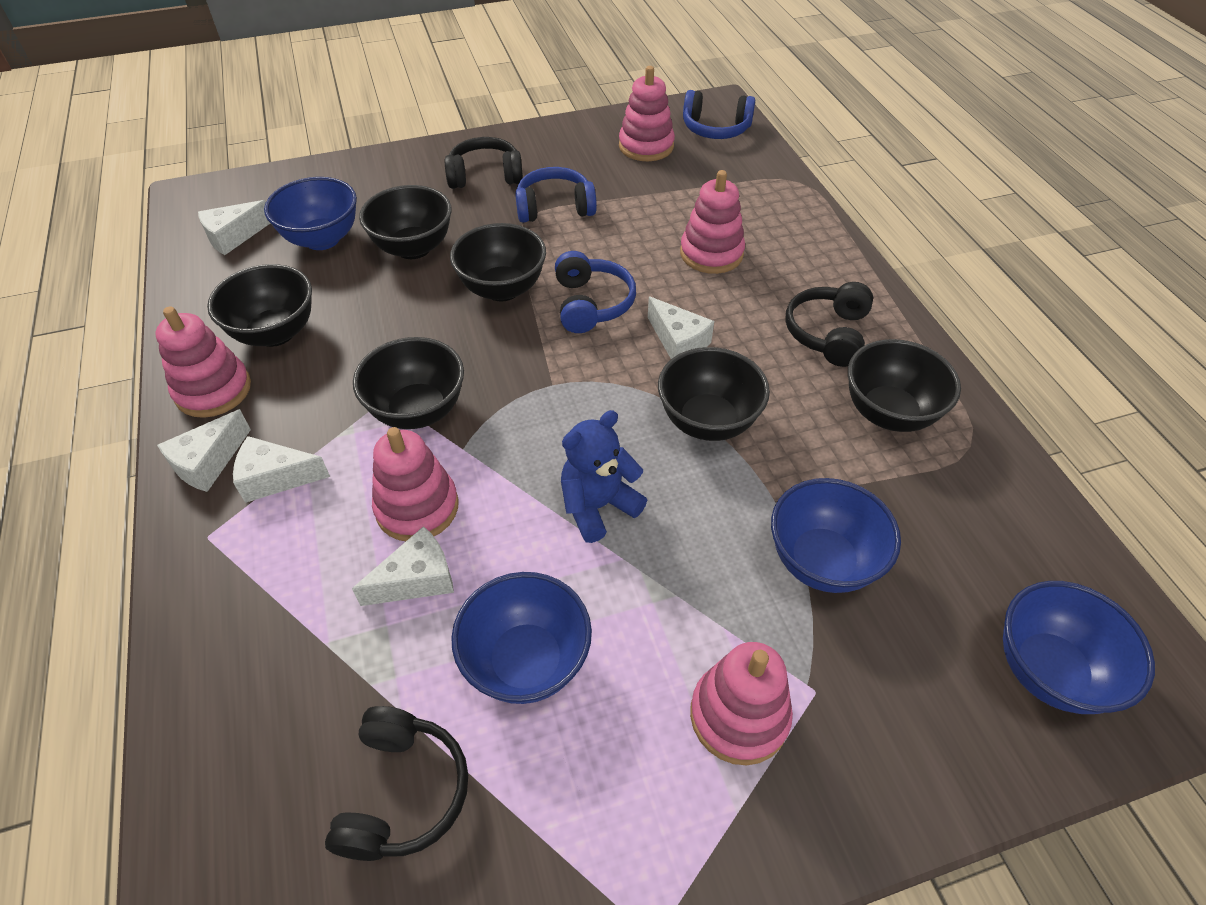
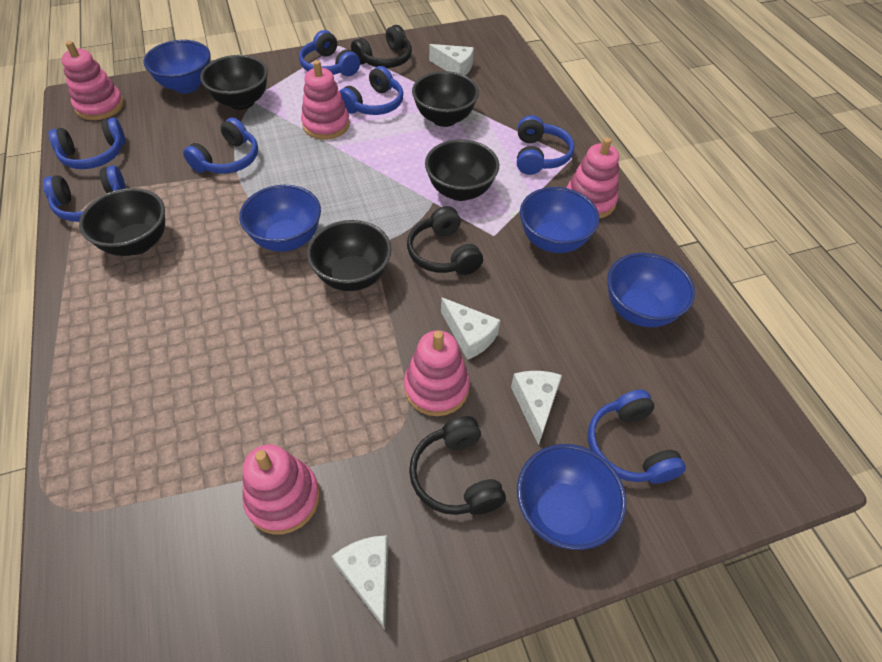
black bowl: [207,264,312,347] [353,337,464,429] [359,185,452,259] [450,223,546,301] [658,347,770,441] [848,339,961,432] = 6 -> [79,188,165,256] [200,55,268,110] [307,220,391,291] [412,71,479,127] [425,139,499,201] = 5
blue bowl: [264,177,357,250] [451,572,592,704] [771,478,901,593] [1003,581,1155,714] = 4 -> [143,40,211,93] [239,185,321,252] [517,444,626,550] [520,187,600,253] [607,253,695,327] = 5
blue headphones: [515,167,597,223] [555,251,636,333] [683,90,755,139] = 3 -> [43,165,126,222] [48,118,126,169] [183,118,258,174] [299,30,360,76] [340,66,403,115] [517,115,575,175] [588,390,686,484] = 7
blue teddy bear: [561,410,647,543] = 1 -> none = 0
white cheese: [157,409,251,492] [198,200,270,255] [233,436,330,503] [352,526,454,606] [648,296,714,359] = 5 -> [332,535,388,629] [429,44,474,76] [441,298,500,360] [511,371,562,445] = 4

